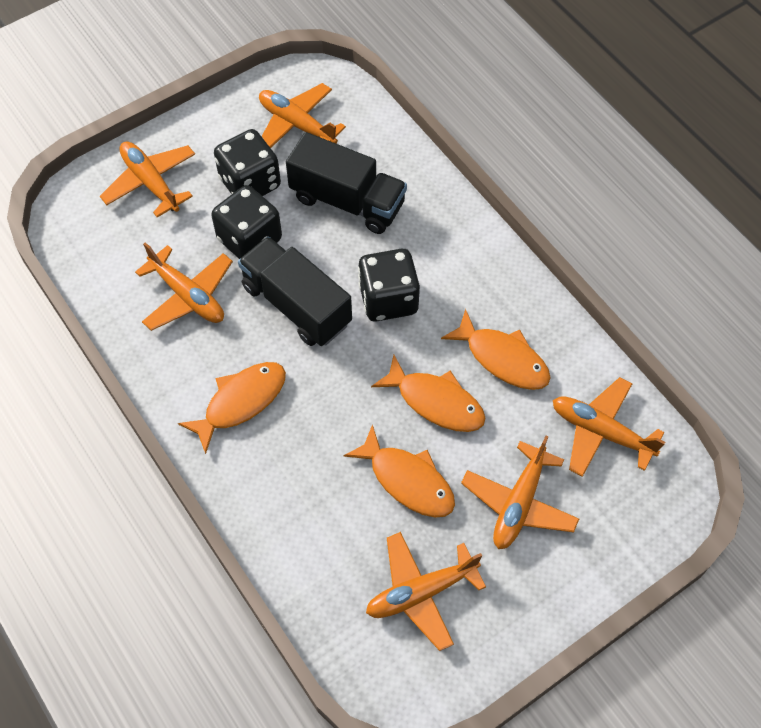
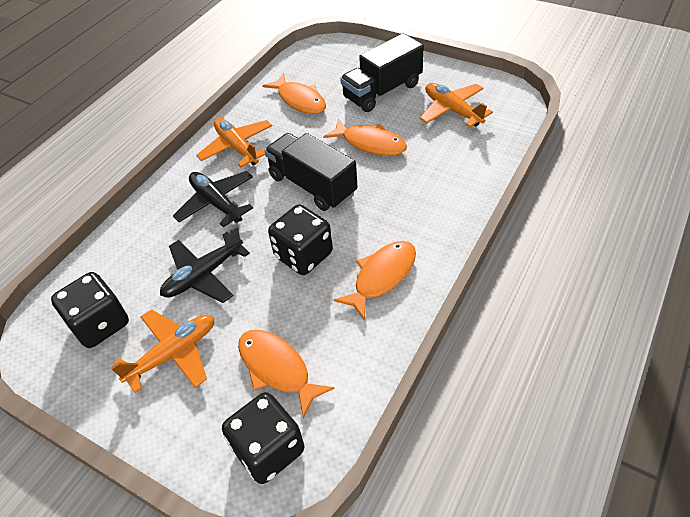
black plane: none = 0 -> [160,226,250,303] [173,171,253,227] = 2
orange plane: [100,141,195,217] [135,242,233,331] [259,83,346,148] [366,532,486,651] [461,436,579,549] [553,377,665,477] = 6 -> [111,309,214,393] [196,118,272,167] [420,83,493,127] = 3

